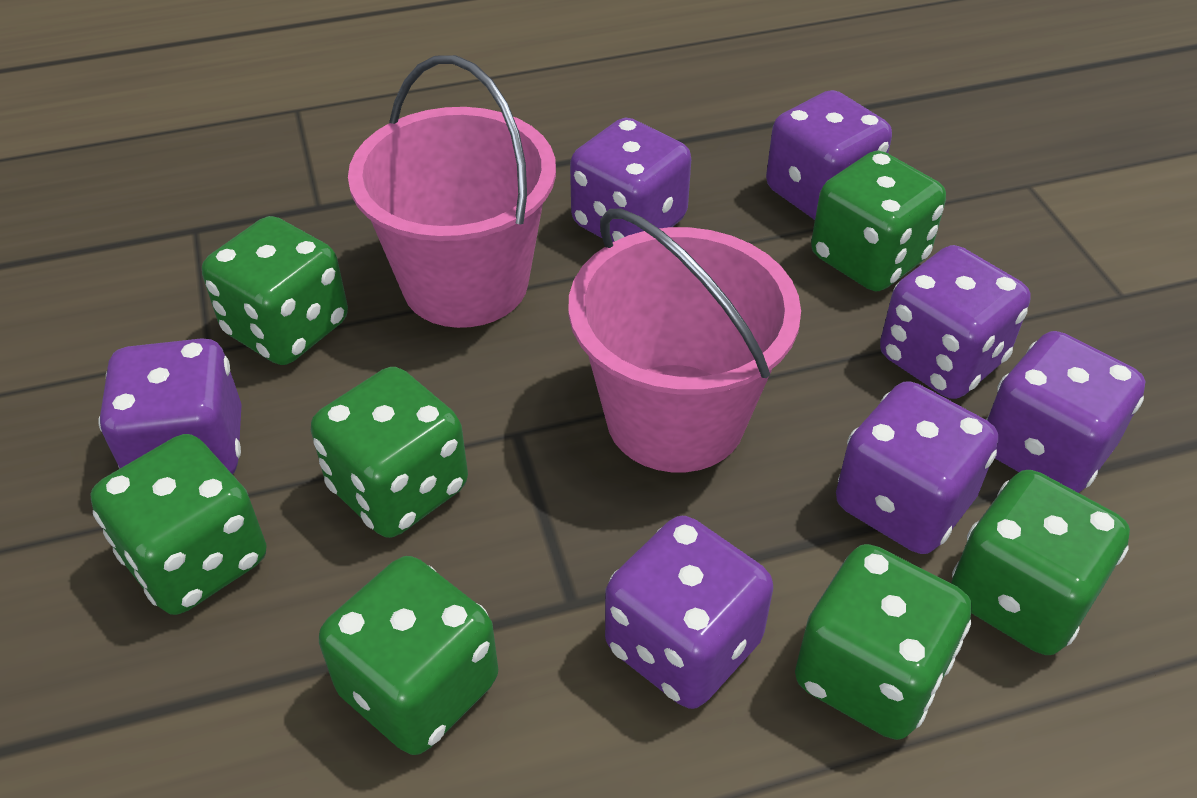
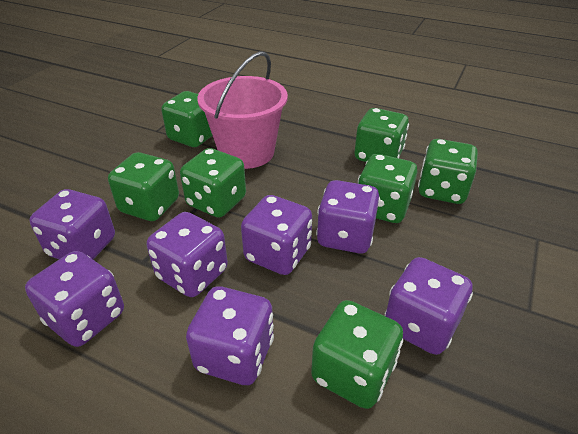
pink bucket: [348,55,556,328] [568,209,801,472] = 2 -> [197,51,288,169] = 1

